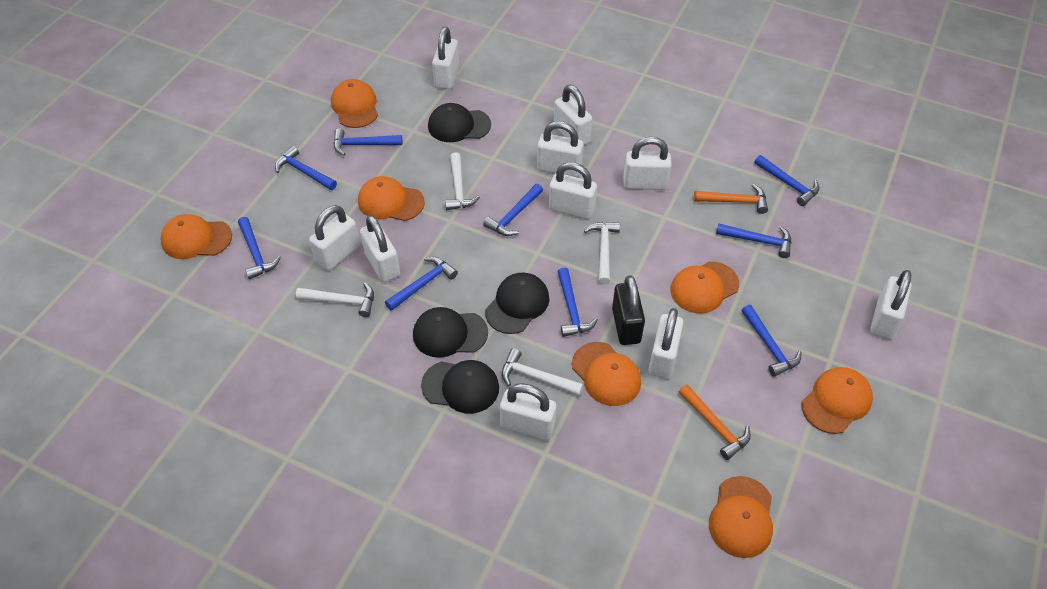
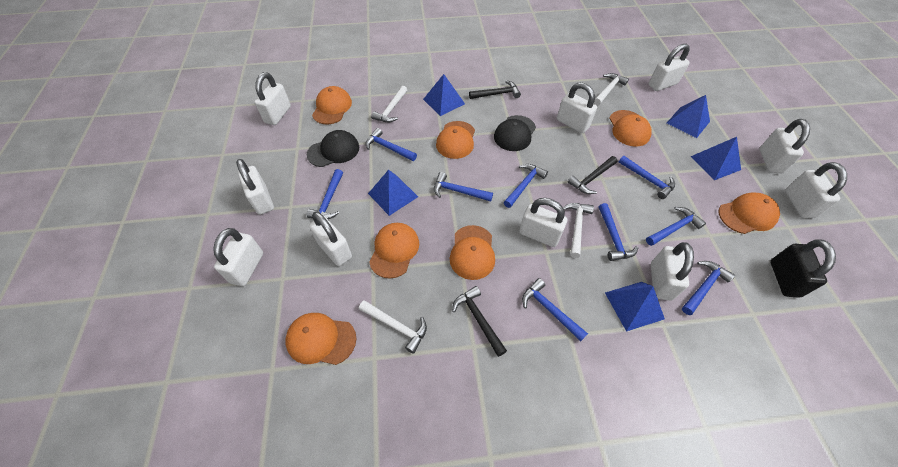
black cap: [413,307,488,358] [421,360,499,414] [428,103,491,142] [485,273,549,334] = 4 -> [307,130,359,167] [494,115,536,151] = 2
black hammer: none = 0 -> [452,286,507,357] [469,80,521,99] [568,156,617,194] = 3
blue pyramid: none = 0 -> [368,170,418,216] [423,74,465,116] [605,282,665,332] [667,95,710,138] [690,137,741,180] = 5
orange hammer: [679,384,751,460] [694,184,768,214] = 2 -> none = 0

